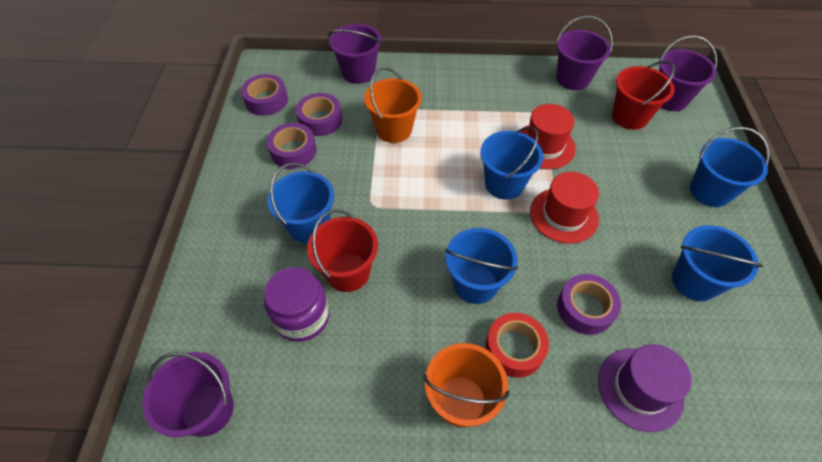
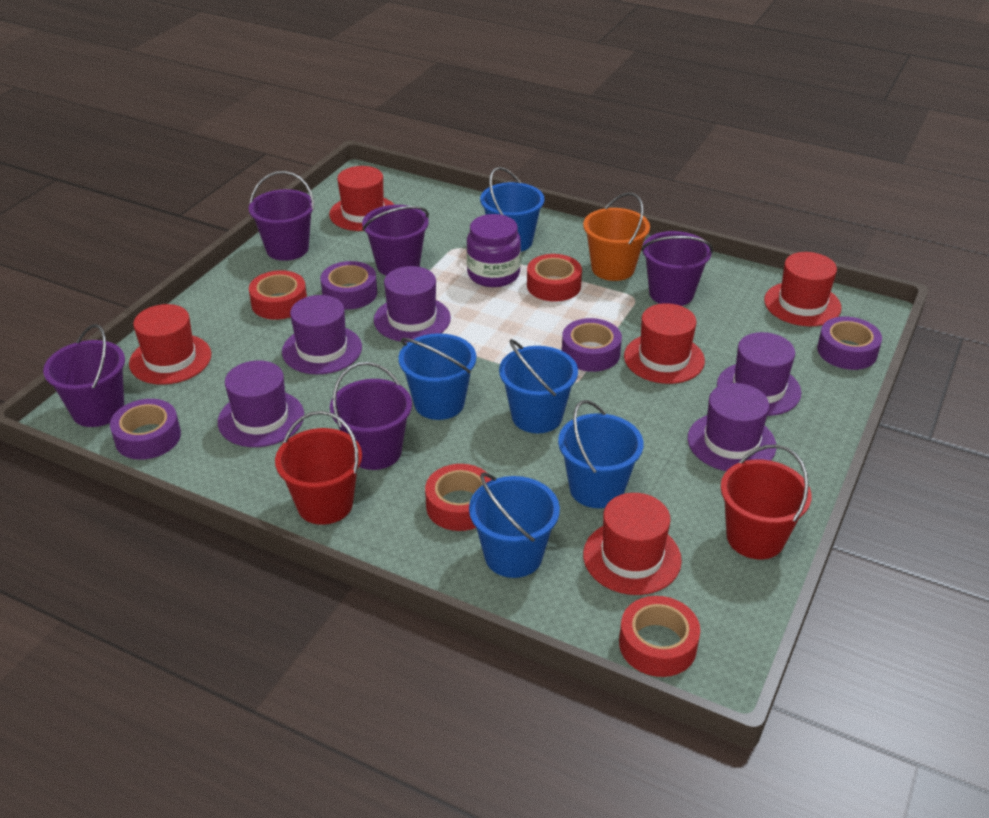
orange bucket: [364,67,422,143] [424,343,509,427] = 2 -> [583,192,650,281] = 1
purple bucket: [142,352,234,437] [328,24,382,84] [556,16,613,90] [658,35,717,111] = 4 -> [43,324,125,427] [249,171,314,261] [330,362,412,470] [362,205,429,276] [641,231,713,306] = 5
purple hat: [598,344,692,432] = 1 -> [218,361,304,447] [282,295,362,374] [374,266,451,342] [688,383,776,471] [717,332,801,416] = 5
red hat: [521,104,576,169] [530,172,599,244] = 2 -> [129,304,211,385] [329,166,394,231] [583,493,682,595] [624,303,705,384] [764,252,842,326] = 5
red tape: [485,313,549,378] = 1 -> [249,270,307,320] [425,464,492,531] [527,254,582,301] [619,596,700,677] = 4

